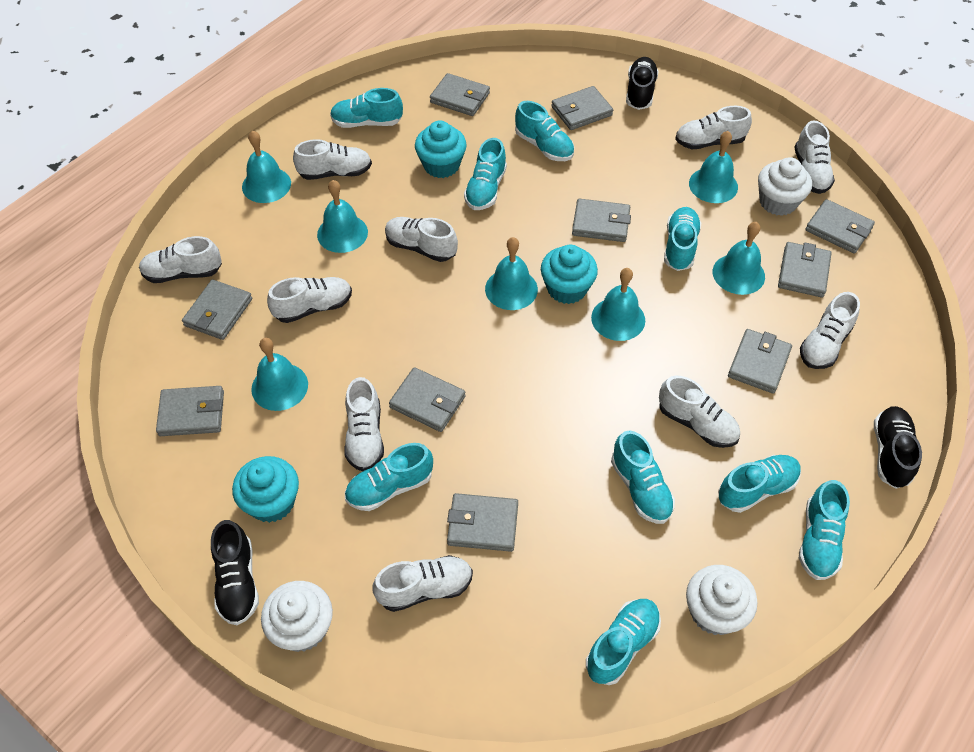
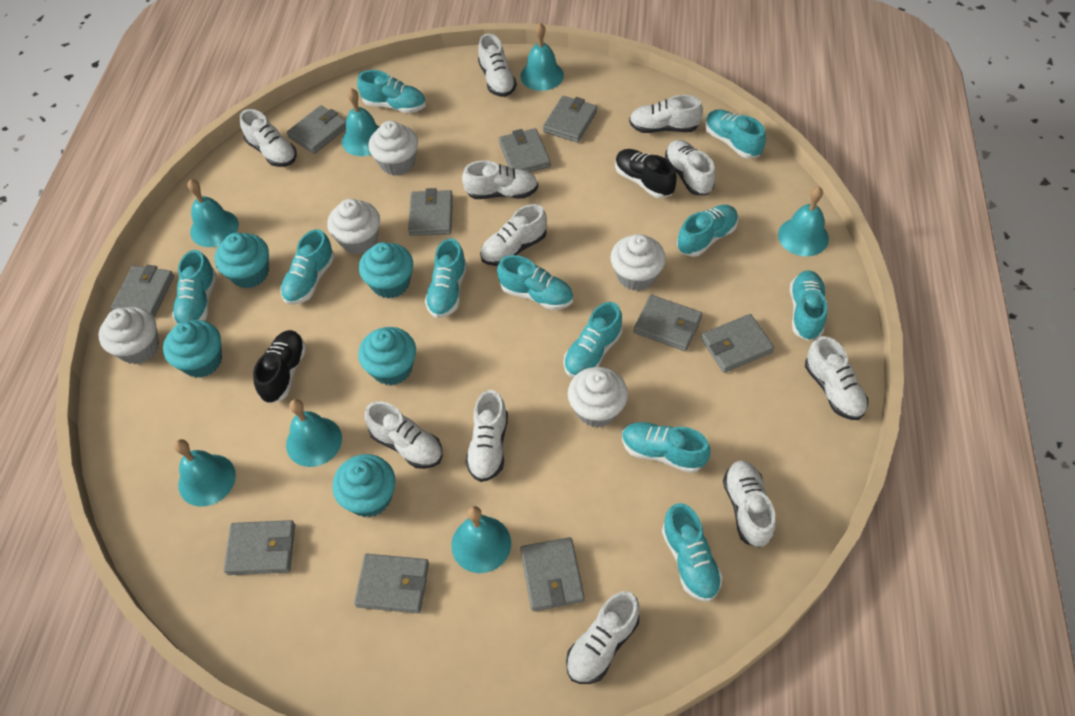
black shoe: [211,520,259,625] [626,57,659,110] [874,406,922,488] = 3 -> [253,330,306,404] [615,149,677,198] = 2
turquoise cupcake: [232,456,299,523] [415,120,467,178] [541,245,598,304] = 3 -> [163,320,222,378] [214,233,269,288] [332,454,395,517] [358,327,416,385] [359,242,413,299] = 5
turquoise shoe: [330,88,403,128] [345,443,433,511] [464,138,507,210] [515,101,574,161] [586,599,661,685] [611,430,675,524] [664,207,701,271] [718,455,801,513] [799,480,850,580] = 9 -> [172,250,217,324] [280,229,335,305] [357,70,426,113] [425,238,467,318] [497,255,573,310] [563,302,623,378] [622,422,711,473] [662,503,723,602] [677,205,738,257] [705,109,766,159] [790,270,827,341] = 11
white cupcake: [261,581,333,652] [686,565,757,635] [758,157,812,216] = 3 -> [99,307,159,364] [327,199,380,254] [368,121,418,176] [568,367,628,427] [610,234,666,291] = 5
white shoe: [139,236,222,283] [267,277,352,323] [293,139,372,180] [344,377,384,471] [373,555,473,612] [385,217,458,262] [659,376,740,448] [675,106,752,149] [794,120,835,194] [800,292,860,369] = 10 -> [240,109,297,167] [365,401,442,469] [462,161,538,199] [466,390,508,482] [478,34,517,97] [480,204,547,266] [566,591,639,684] [629,95,703,133] [665,140,715,195] [723,461,776,548] [805,336,868,420] = 11

